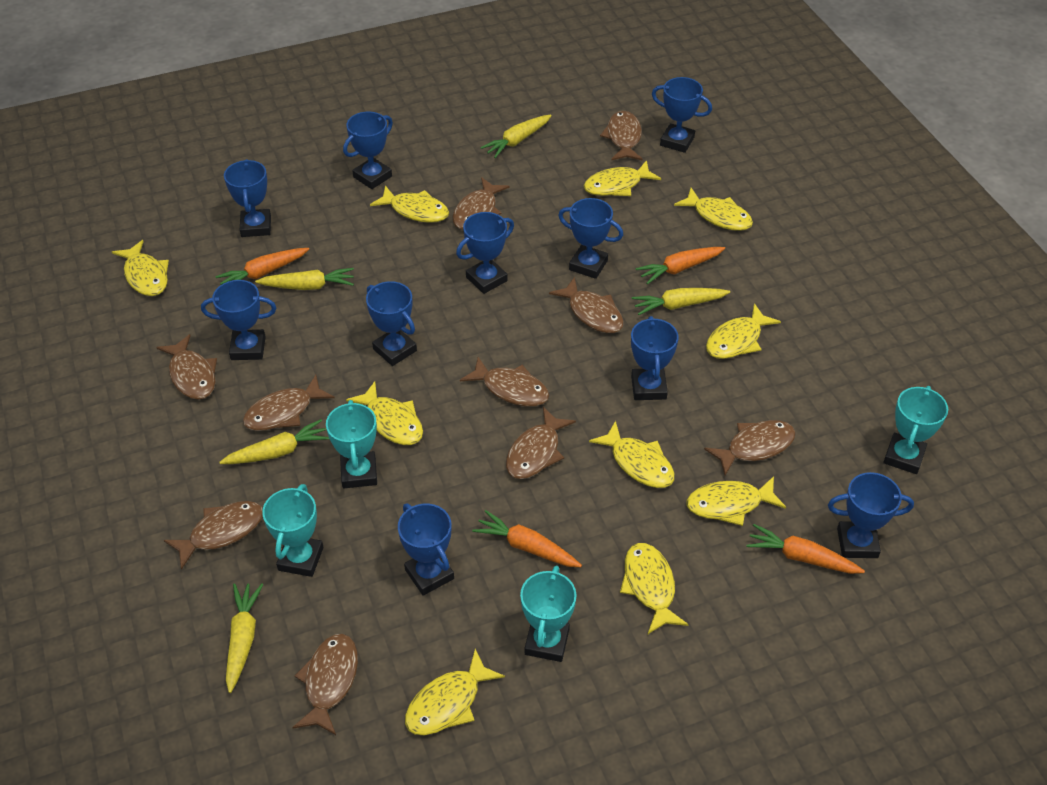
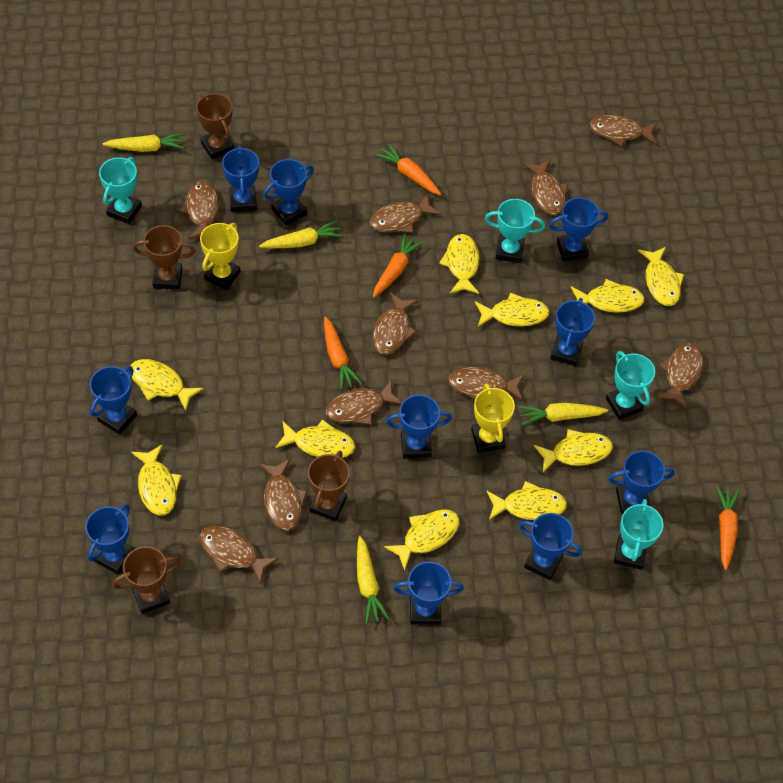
brown trophy: none = 0 -> [112,546,180,614] [133,225,195,290] [196,93,234,160] [308,451,350,521] = 4
yellow carrot: [219,419,329,464] [226,583,264,693] [255,268,354,290] [480,114,552,158] [632,288,730,315] = 5 -> [103,133,185,152] [259,220,343,248] [357,535,390,624] [519,403,608,426] = 4
yellow trophy: none = 0 -> [200,223,240,290] [471,384,515,453] = 2

